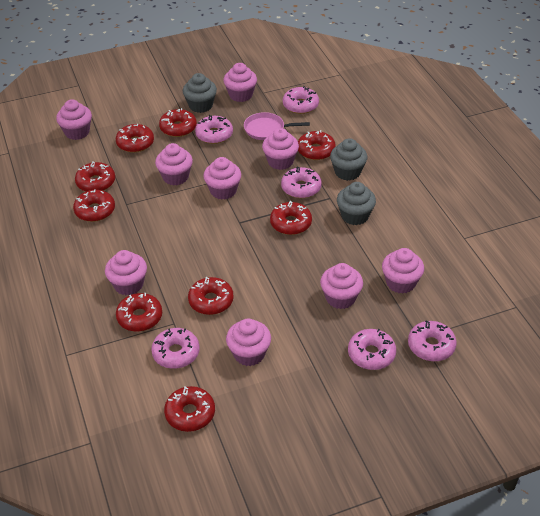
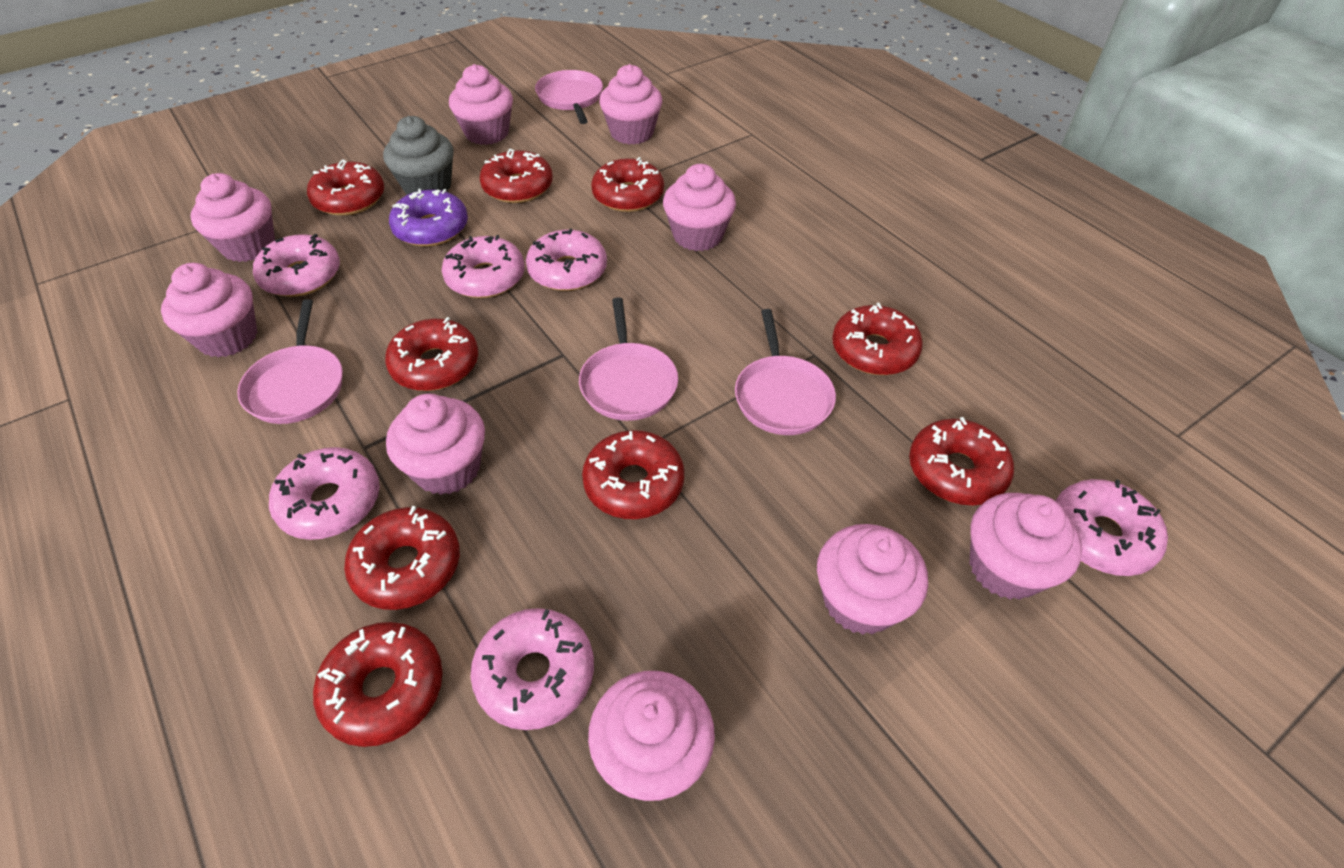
grey cupcake: [183,73,217,113] [330,138,367,181] [337,182,376,225] = 3 -> [383,116,454,195] = 1
pink pan: [244,112,310,140] = 1 -> [237,299,343,424] [535,70,603,124] [579,297,678,421] [735,309,836,435] = 4
purple donut: none = 0 -> [389,189,468,247] = 1

